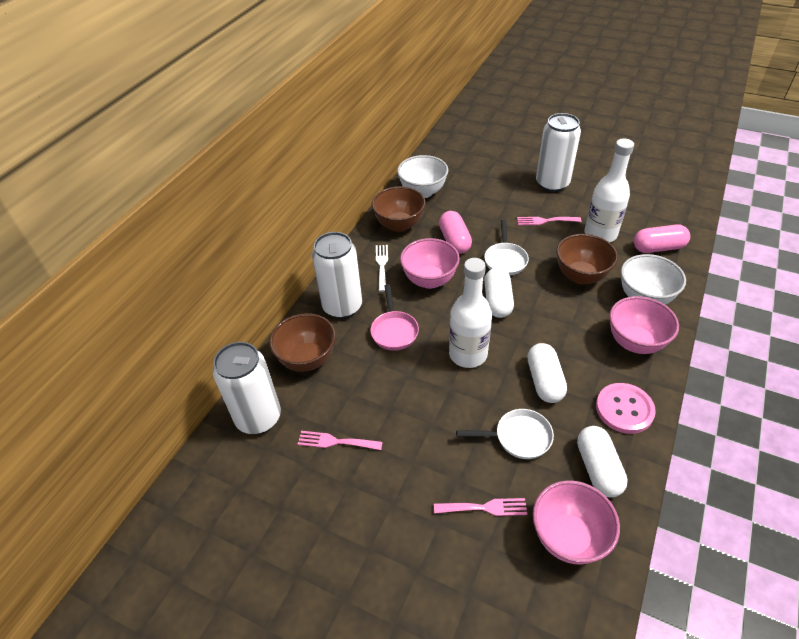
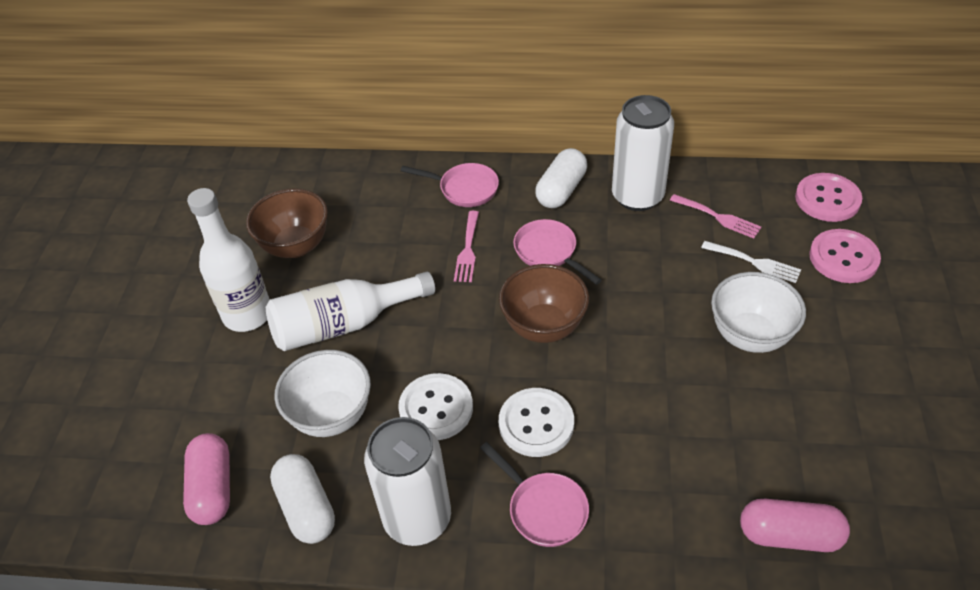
brown bowl: [269,313,336,372] [372,186,426,232] [556,234,618,285] = 3 -> [246,188,328,258] [499,264,589,343] = 2
pink bowl: [400,238,460,289] [533,480,620,564] [610,296,679,354] = 3 -> none = 0
pink button: [596,383,656,434] = 1 -> [795,173,862,222] [809,229,881,283] = 2
pink fork: [298,431,383,450] [434,498,528,516] [517,217,581,225] = 3 -> [454,211,479,282] [670,194,761,239] = 2
pink pan: [370,284,419,351] = 1 -> [400,163,499,207] [480,442,589,547] [513,219,602,285] = 3
white button: none = 0 -> [398,373,473,440] [499,388,574,457] = 2
white can: [213,342,281,434] [312,232,362,319] [536,113,581,192] = 3 -> [364,417,451,546] [612,95,674,211] = 2
white capsule: [484,267,514,318] [527,343,567,403] [577,426,628,497] = 3 -> [270,454,335,544] [535,148,587,208] = 2
white pan: [456,409,554,459] [484,220,529,276] = 2 -> none = 0

